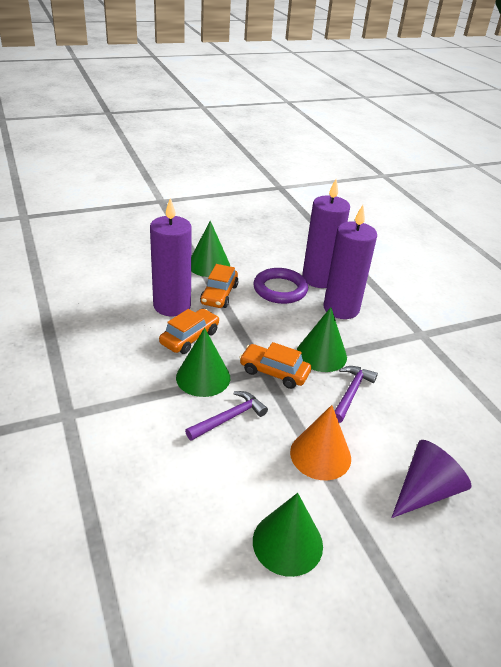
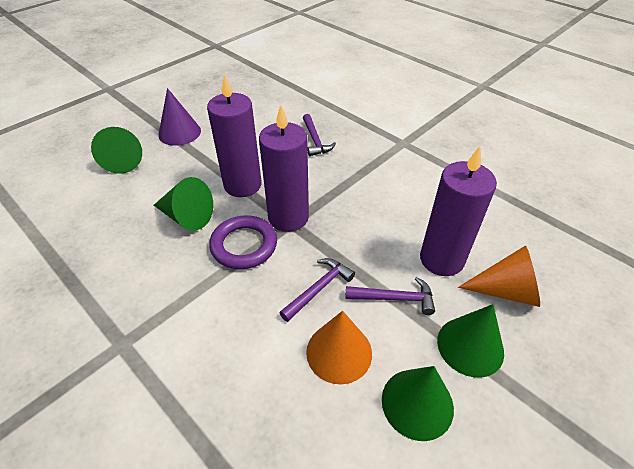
orange car: [159,308,219,354] [200,264,239,308] [239,342,311,389] = 3 -> none = 0
orange cone: [290,405,351,480] = 1 -> [306,311,372,385] [458,246,540,307] = 2
purple hammer: [185,391,268,441] [335,366,378,423] = 2 -> [279,258,355,322] [303,114,336,156] [345,277,435,315] = 3

